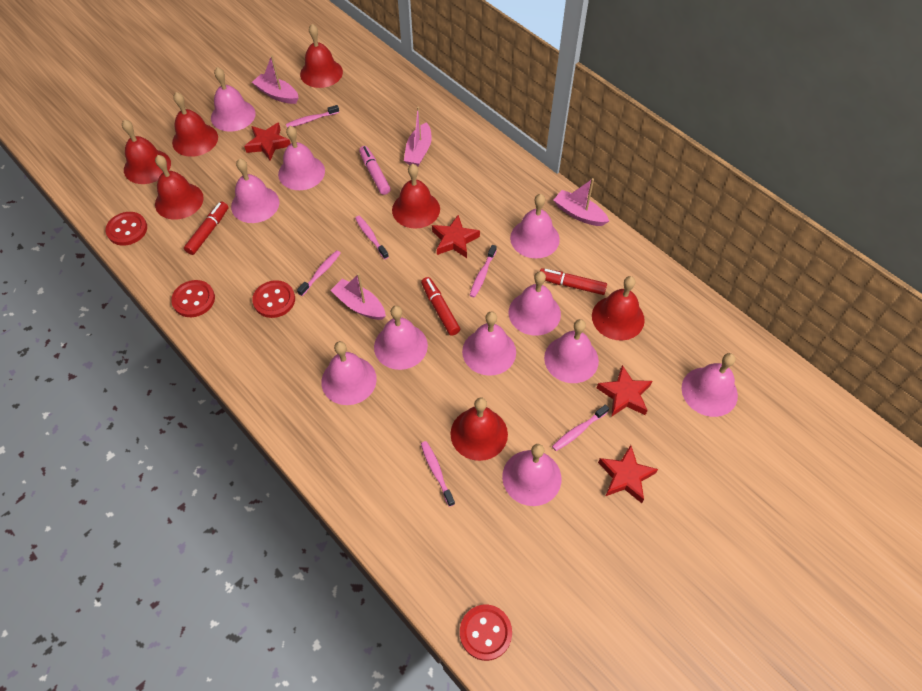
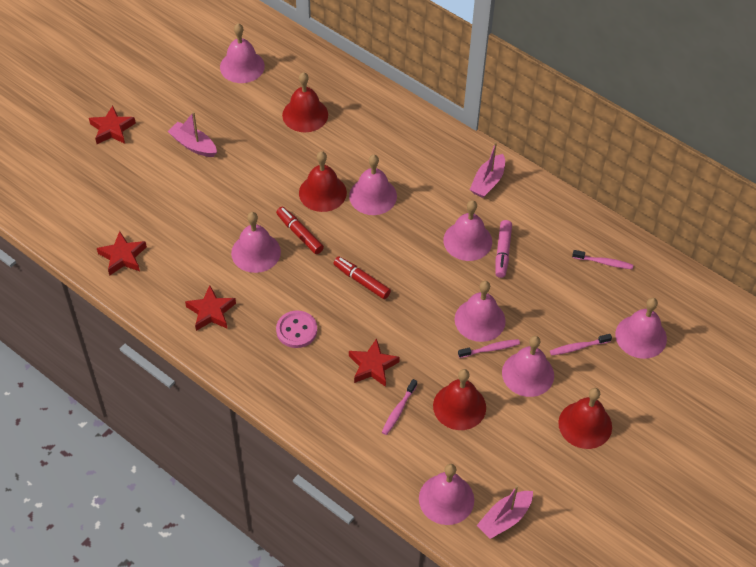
pink bell: [211,67,256,132] [231,158,279,223] [278,126,325,190] [321,341,377,405] [374,306,428,370] [462,311,516,376] [502,444,561,506] [509,271,561,336] [510,194,560,258] [544,319,599,383] [681,353,738,417] = 11 -> [220,23,265,83] [231,212,281,273] [349,155,397,215] [419,464,474,525] [443,200,492,261] [455,281,506,342] [502,336,554,397] [615,298,667,359] = 8
pink boat: [252,55,299,104] [330,273,386,320] [404,107,432,167] [553,178,609,226] = 4 -> [167,112,217,157] [470,142,505,198] [477,485,533,539] = 3
pink button: none = 0 -> [276,310,317,348] = 1
pink toothbrush: [286,105,339,128] [297,250,341,296] [355,216,389,259] [421,441,455,507] [470,245,497,298] [552,404,609,451] = 6 -> [382,379,417,435] [458,339,520,358] [550,334,612,356] [572,250,633,269] = 4
red bell: [122,119,171,184] [155,155,204,220] [172,92,218,157] [300,24,343,88] [392,164,440,229] [451,398,508,461] [592,276,645,341] = 7 -> [282,72,328,132] [299,151,347,212] [433,369,486,430] [558,388,612,449] = 4
red button: [105,212,147,246] [171,280,215,317] [252,280,295,318] [460,605,512,661] = 4 -> none = 0
red marker: [184,202,228,255] [421,277,460,336] [540,268,607,295] = 3 -> [276,207,324,254] [333,256,391,299] = 2

